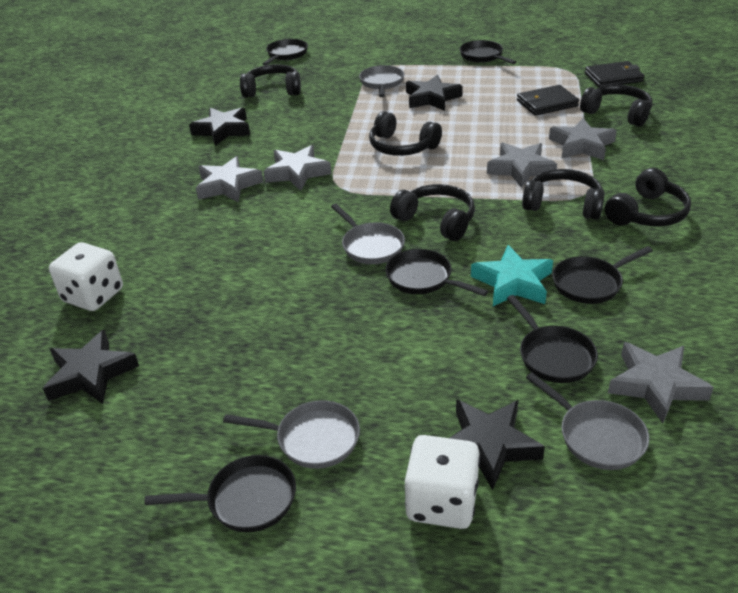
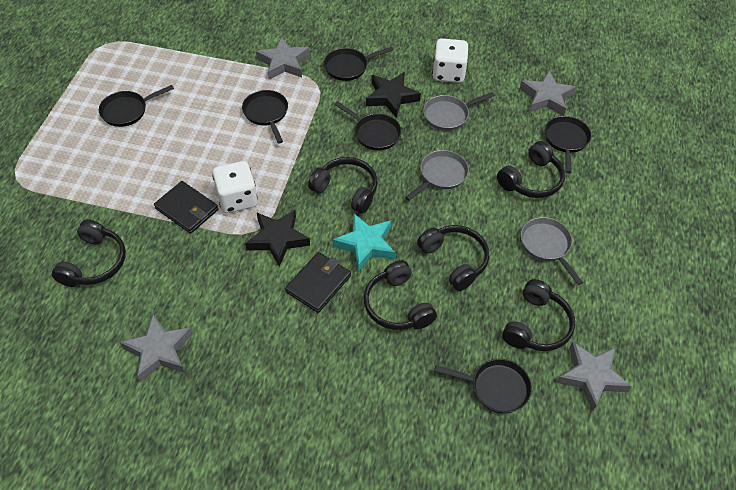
black star: [43,330,139,404] [189,107,250,146] [406,75,463,111] [450,400,545,490] = 4 -> [245,210,310,267] [366,72,421,118] = 2
grey pan: [223,400,360,469] [331,203,405,264] [359,65,404,97] [526,372,649,470] = 4 -> [405,150,469,201] [423,92,495,131] [521,217,583,285] = 3
grey star: [196,156,263,202] [263,145,331,191] [487,142,557,188] [549,118,617,160] [608,342,714,423] = 5 -> [120,314,193,382] [256,37,310,80] [520,71,576,116] [556,341,632,411] = 4

